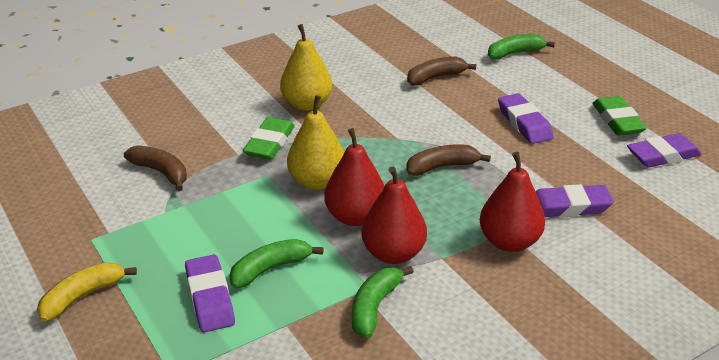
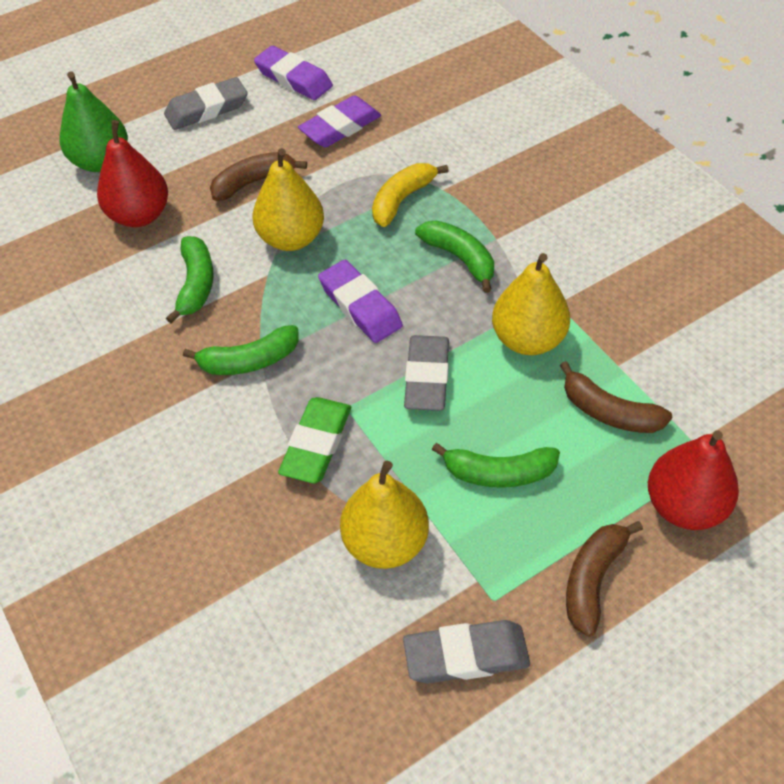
green banana: [229,239,324,288] [352,266,414,338] [488,34,555,60] = 3 -> [166,236,213,324] [183,325,299,375] [415,220,494,293] [432,443,560,488] = 4
green eraser: [243,117,295,160] [592,96,647,136] = 2 -> [278,397,351,483] = 1
green pear: none = 0 -> [60,71,128,172] = 1
grey eraser: none = 0 -> [164,77,248,130] [403,620,530,683] [404,335,449,411] = 3
purple eraser: [185,255,235,333] [498,93,553,144] [536,184,614,218] [627,133,701,168] = 4 -> [254,46,333,100] [298,95,381,147] [318,260,403,343] = 3
red pear: [324,128,385,226] [361,166,427,264] [480,152,545,252] = 3 -> [97,120,168,227] [648,430,739,530] = 2
yellow pear: [280,24,332,111] [287,95,344,190] = 2 -> [253,148,324,251] [340,461,429,569] [492,253,570,355] = 3

